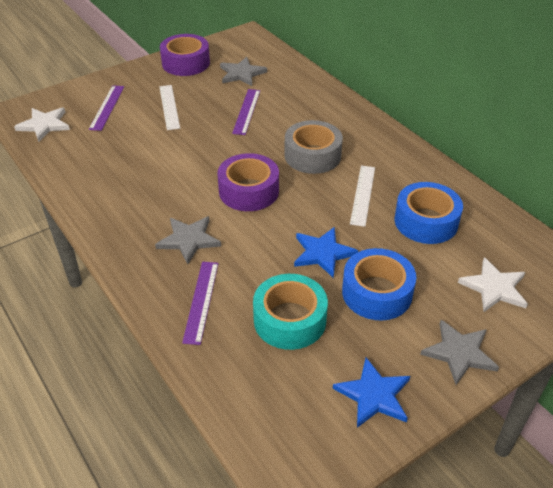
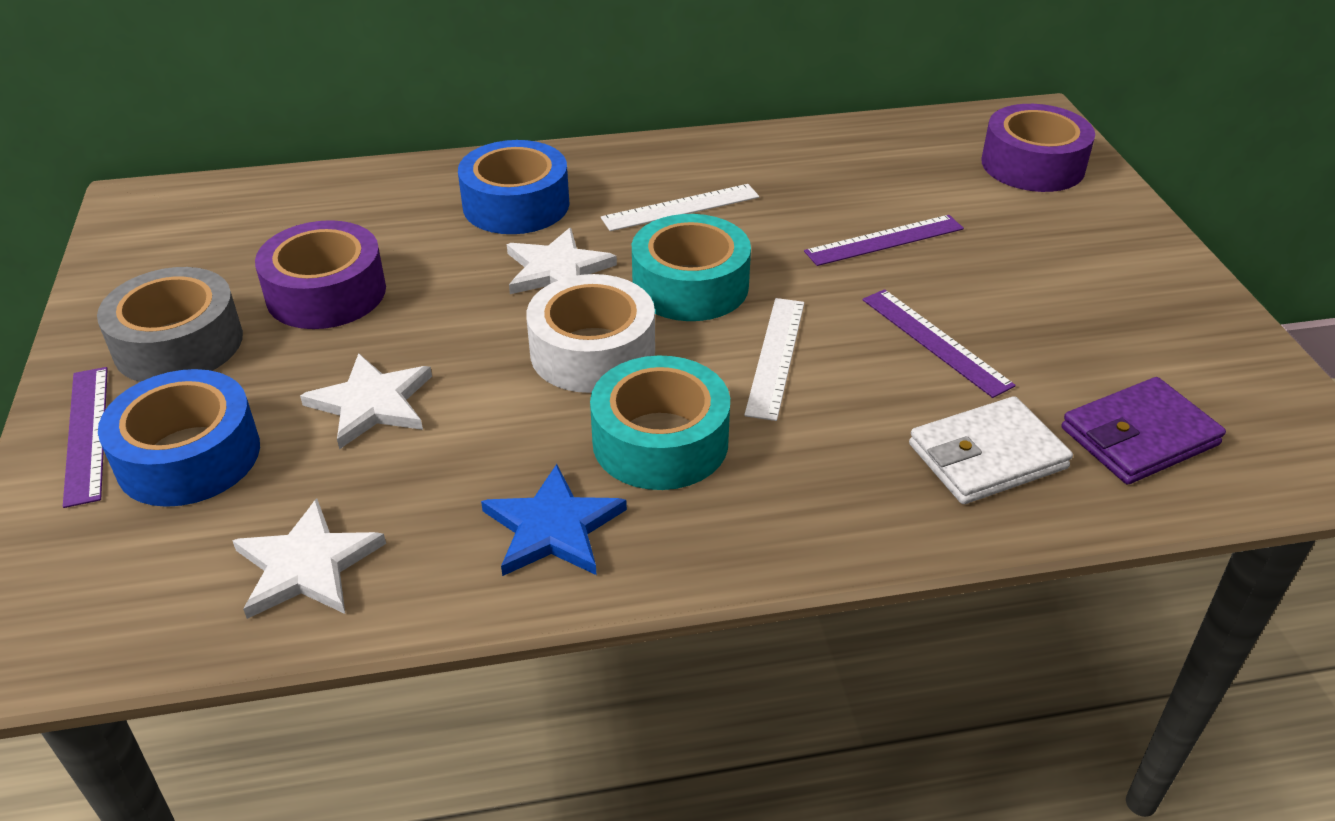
blue star: [294,227,358,278] [333,358,410,428] = 2 -> [481,464,627,576] = 1
grey star: [155,216,221,264] [220,57,267,86] [420,320,499,385] = 3 -> none = 0
purple wallet: none = 0 -> [1062,377,1226,484] = 1
turquoise tape: [253,274,328,350] = 1 -> [590,356,730,490] [632,214,751,321] = 2
white star: [14,108,70,142] [458,258,528,312] = 2 -> [232,498,386,619] [300,353,432,449] [507,228,617,294] = 3
white tape: none = 0 -> [526,274,655,393] = 1
white wallet: none = 0 -> [909,396,1073,504] = 1

